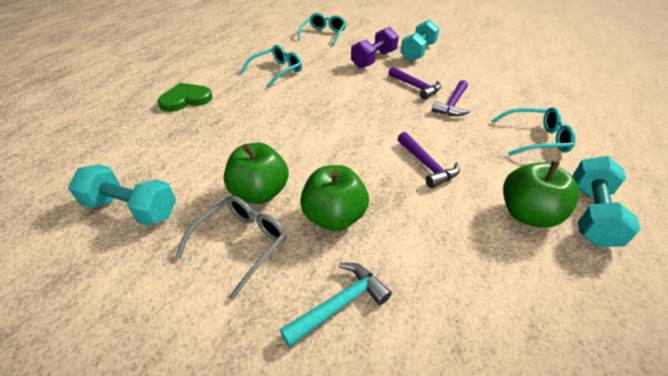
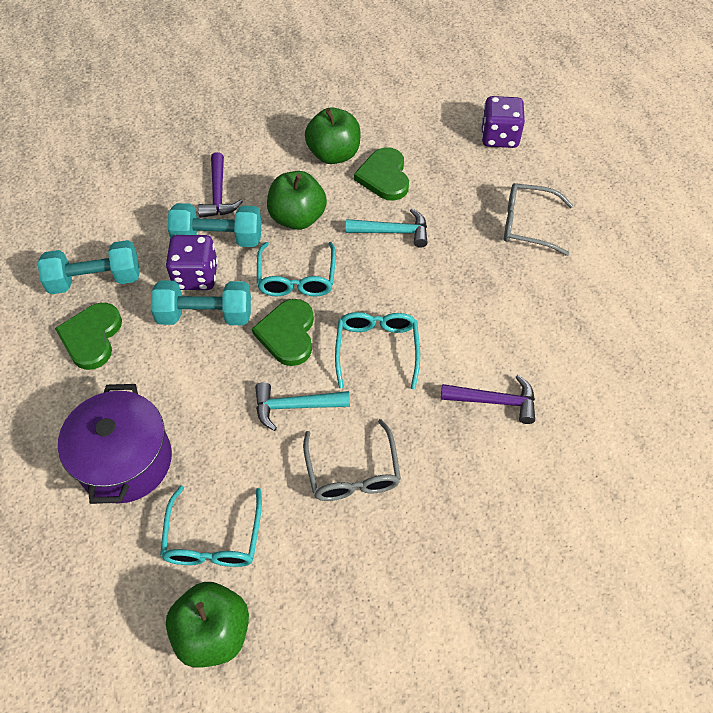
green heart: [157,83,213,112] = 1 -> [55,303,122,370] [252,299,314,366] [354,147,409,201] = 3
grey glasses: [175,195,287,300] = 1 -> [303,419,401,501] [504,183,573,256] = 2
purple dice: none = 0 -> [166,235,218,290] [481,96,525,148] = 2
purple dumbbell: [351,27,399,68] = 1 -> none = 0
purple hammer: [388,67,441,100] [397,132,460,188] [432,80,470,116] = 3 -> [198,152,243,218] [441,375,535,424] = 2
purple pot: none = 0 -> [58,384,172,504] = 1
turquoise hammer: [280,263,392,347] = 1 -> [255,382,350,431] [346,209,428,248] = 2

